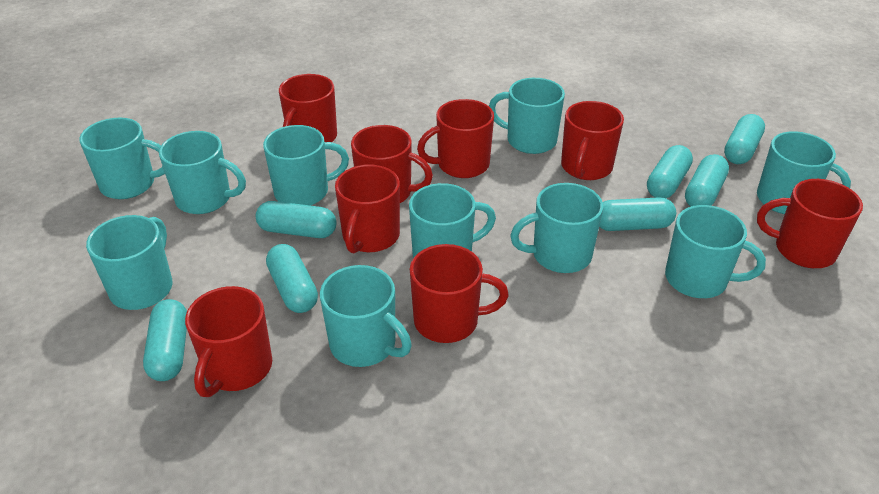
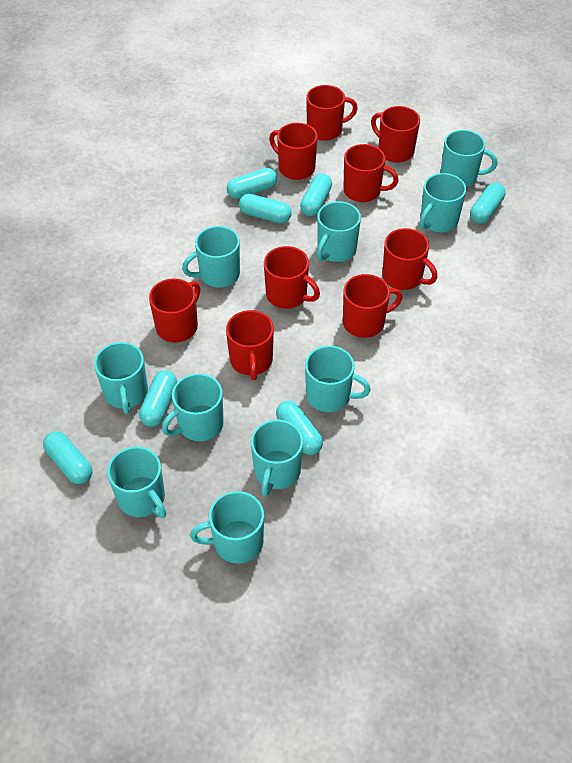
red mug: [185,286,272,397] [279,74,337,142] [335,165,400,253] [351,125,433,203] [410,244,509,343] [417,99,494,178] [561,101,624,180] [757,179,863,268] = 8 -> [149,279,200,342] [226,310,274,380] [264,246,320,309] [269,123,318,180] [306,85,358,141] [343,144,399,202] [343,274,403,338] [371,106,420,163] [382,228,437,290] = 9

